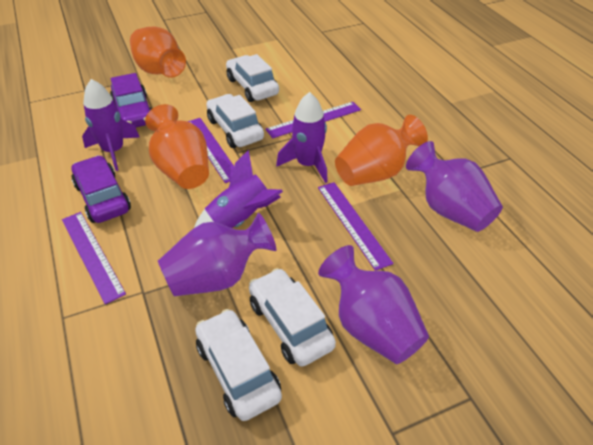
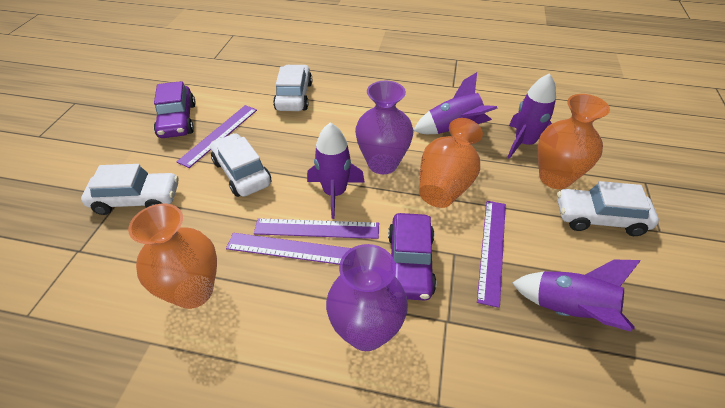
purple rocket: [82,79,139,171] [194,150,283,228] [276,92,328,183] = 3 -> [307,123,365,219] [413,72,498,134] [507,73,556,159] [512,260,641,332] = 4
purple vase: [158,213,276,296] [318,245,429,364] [406,141,503,232] = 3 -> [326,244,408,351] [355,80,413,174] = 2

